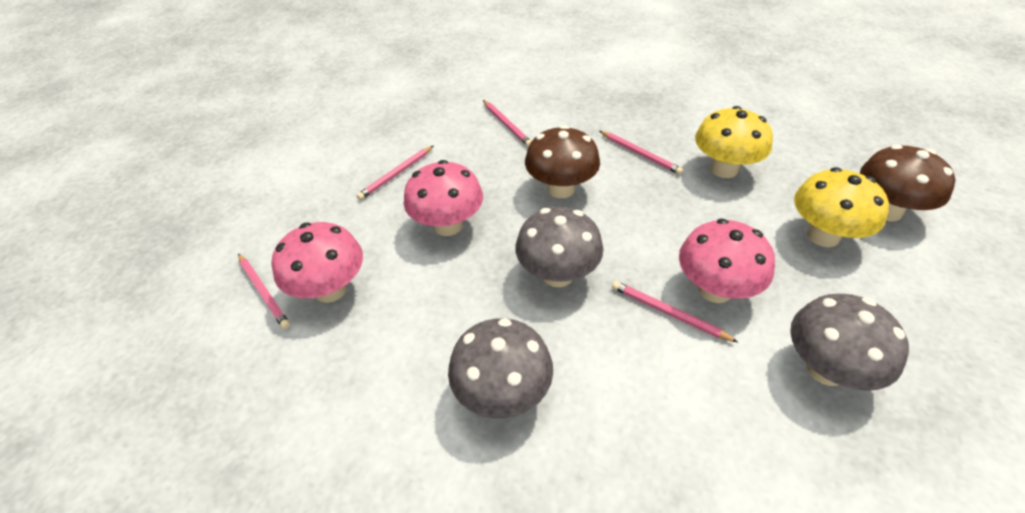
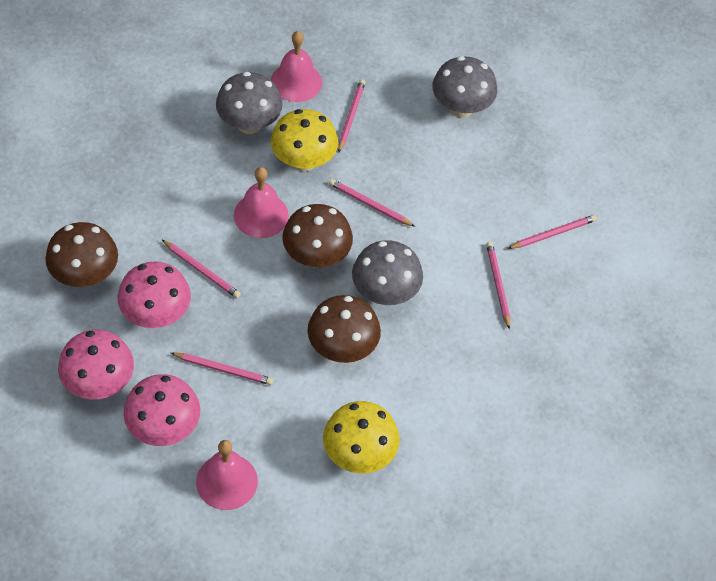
brown mushroom: [525,125,600,198] [860,145,956,221] = 2 -> [45,222,118,287] [282,204,353,268] [307,295,381,363] = 3
pink bell: none = 0 -> [196,440,258,510] [234,167,289,238] [271,31,322,102] = 3
pink pencil: [238,254,290,329] [356,146,433,200] [483,100,531,147] [600,131,683,175] [612,281,738,342] = 5 -> [162,240,241,298] [171,353,273,385] [329,179,415,227] [338,79,366,153] [486,242,510,330] [507,215,597,249] = 6

